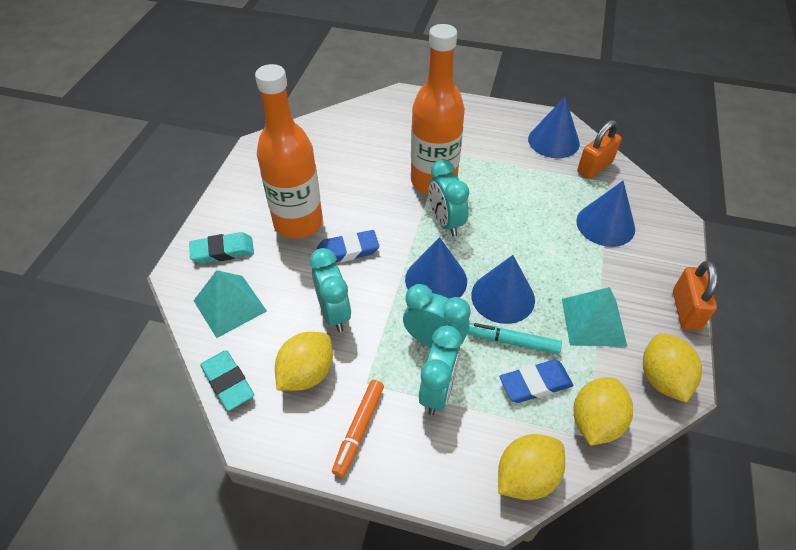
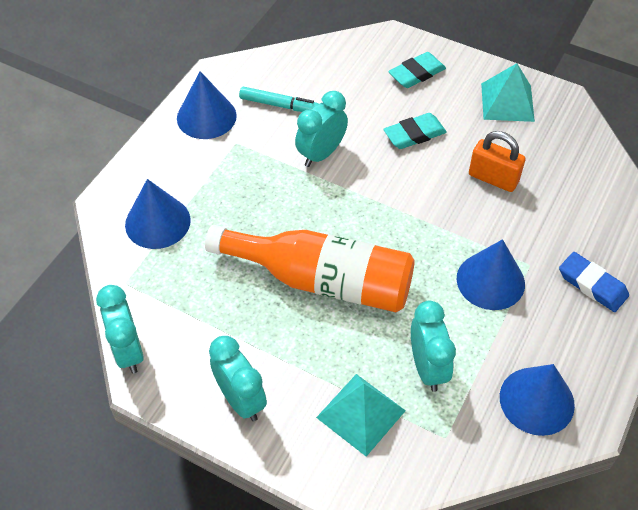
blue eraser: [317,230,379,262] [499,360,573,403] = 2 -> [559,252,629,312] = 1
orange bottle: [255,64,323,239] [411,24,465,194] = 2 -> [205,225,415,313] = 1
orange marker: [332,380,384,477] = 1 -> none = 0
orange padlock: [577,120,622,179] [673,261,718,330] = 2 -> [469,131,525,192] = 1
yellow lemon: [275,332,333,391] [498,434,565,500] [573,377,633,446] [643,333,702,403] = 4 -> none = 0

